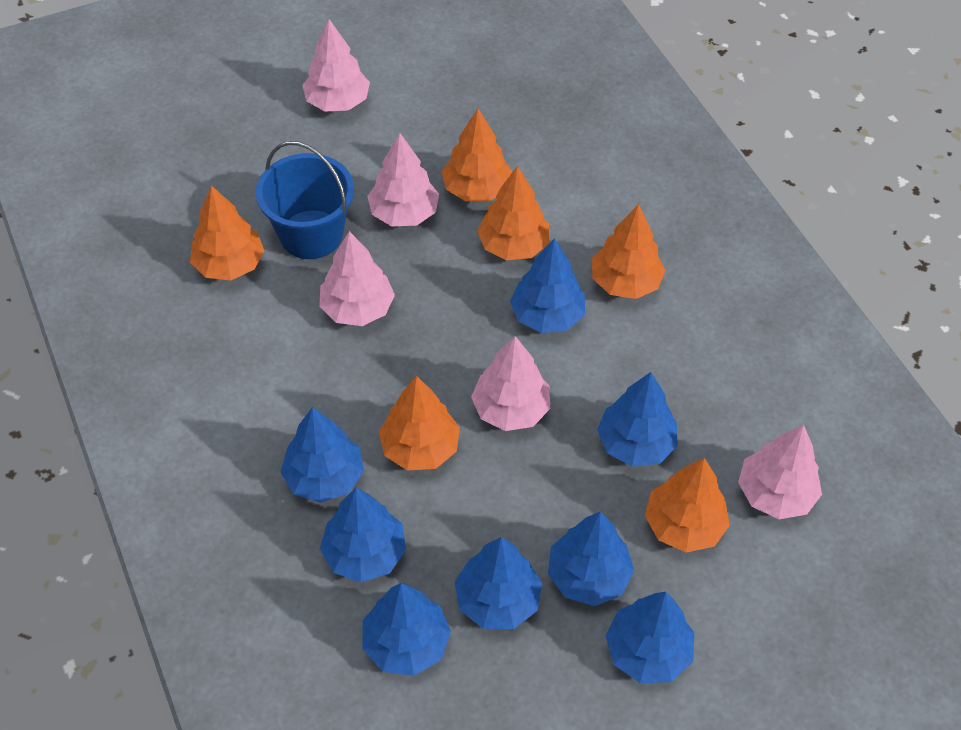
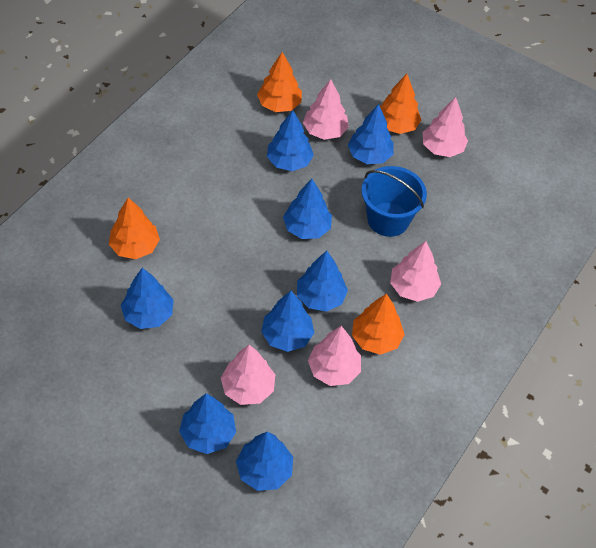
orange tree: [190,185,264,280] [379,376,460,470] [441,109,512,201] [477,166,549,260] [592,204,666,299] [645,458,730,553] = 6 -> [109,197,160,259] [257,52,302,112] [352,294,405,355] [380,74,421,134] = 4

